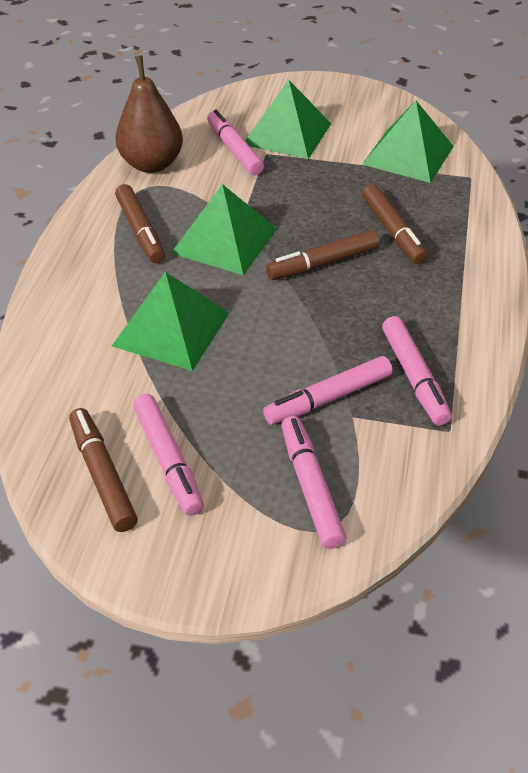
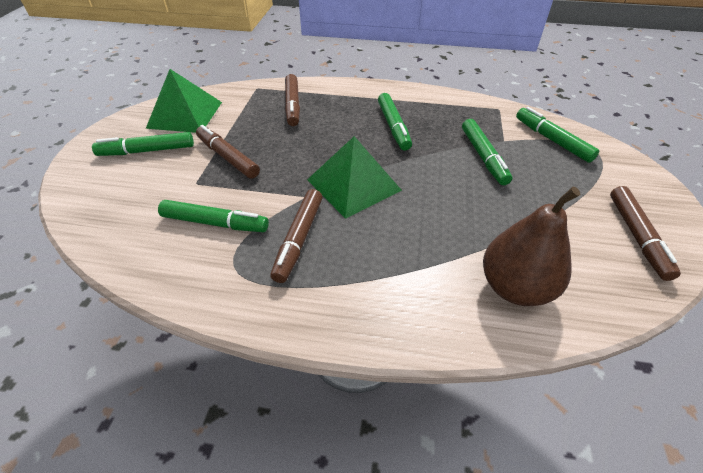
green marker: none = 0 -> [92,132,194,156] [158,200,269,232] [378,93,412,151] [462,119,512,185] [516,107,599,163] = 5
green pyramid: [112,272,229,371] [171,184,277,275] [245,80,331,159] [362,101,454,183] = 4 -> [146,69,222,133] [307,136,402,219] = 2
pink marker: [133,394,204,516] [207,110,264,176] [263,356,393,425] [281,416,346,549] [382,316,452,426] = 5 -> none = 0

